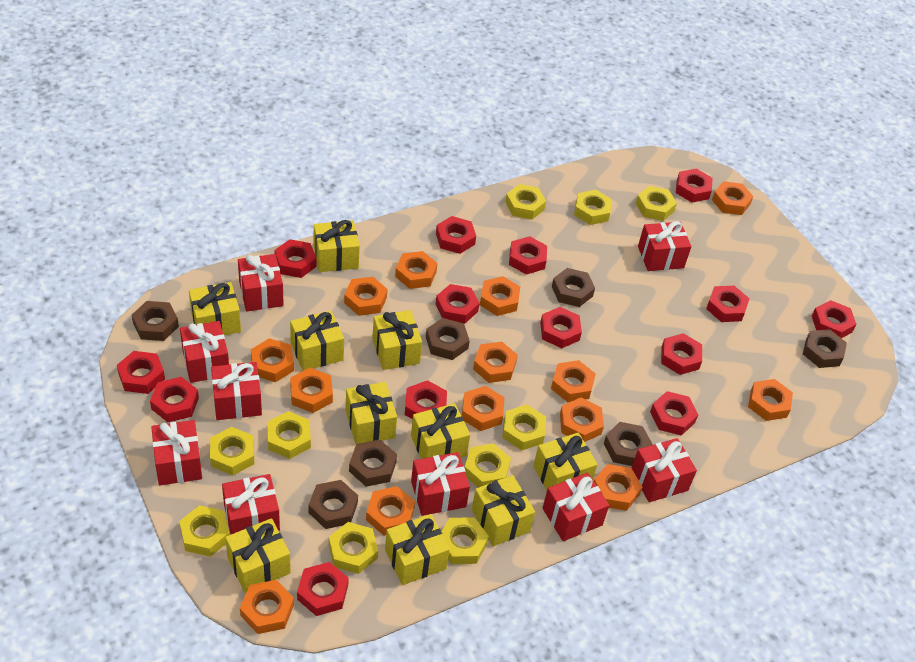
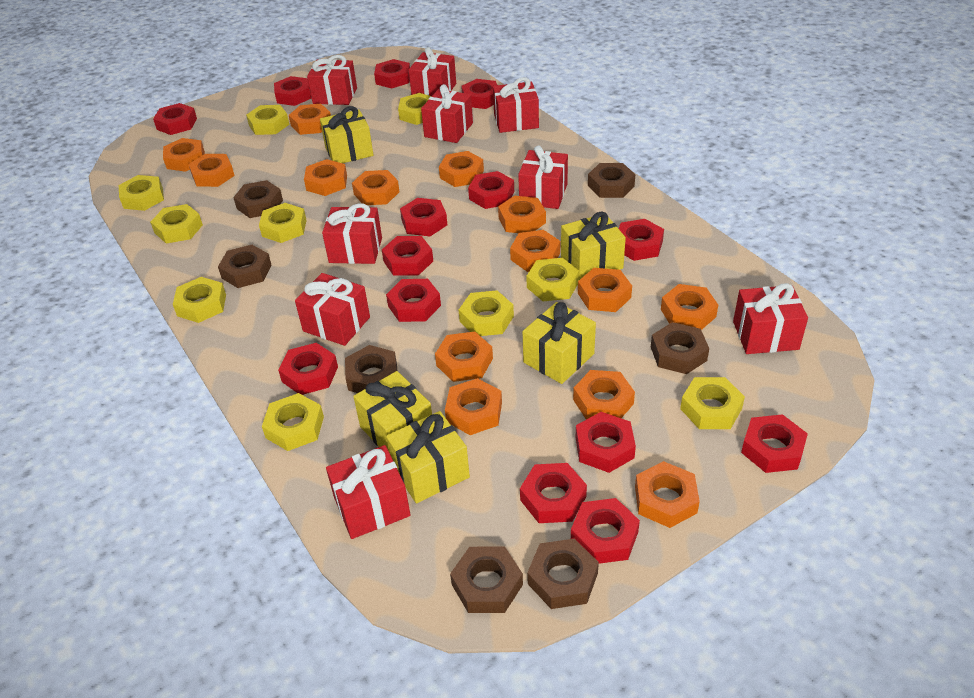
yellow gift: [189,282,241,335] [225,518,291,593] [290,311,344,371] [314,220,360,272] [345,382,397,444] [372,310,422,370] [385,514,450,585] [411,403,470,459] [472,475,535,546] [533,433,598,490] = 10 -> [320,106,374,163] [353,371,432,451] [386,411,470,504] [522,302,596,384] [561,211,626,280] = 5

